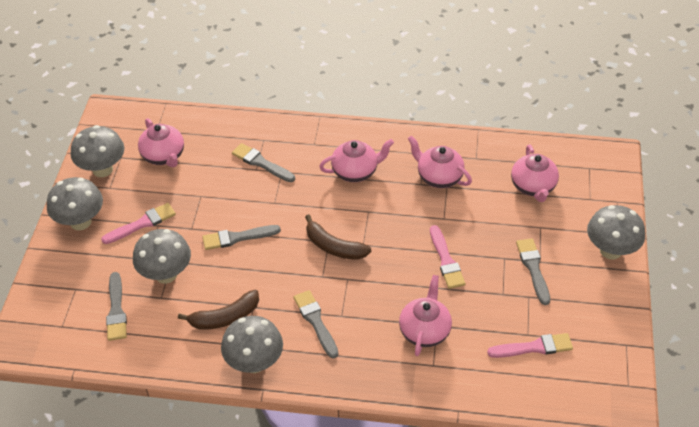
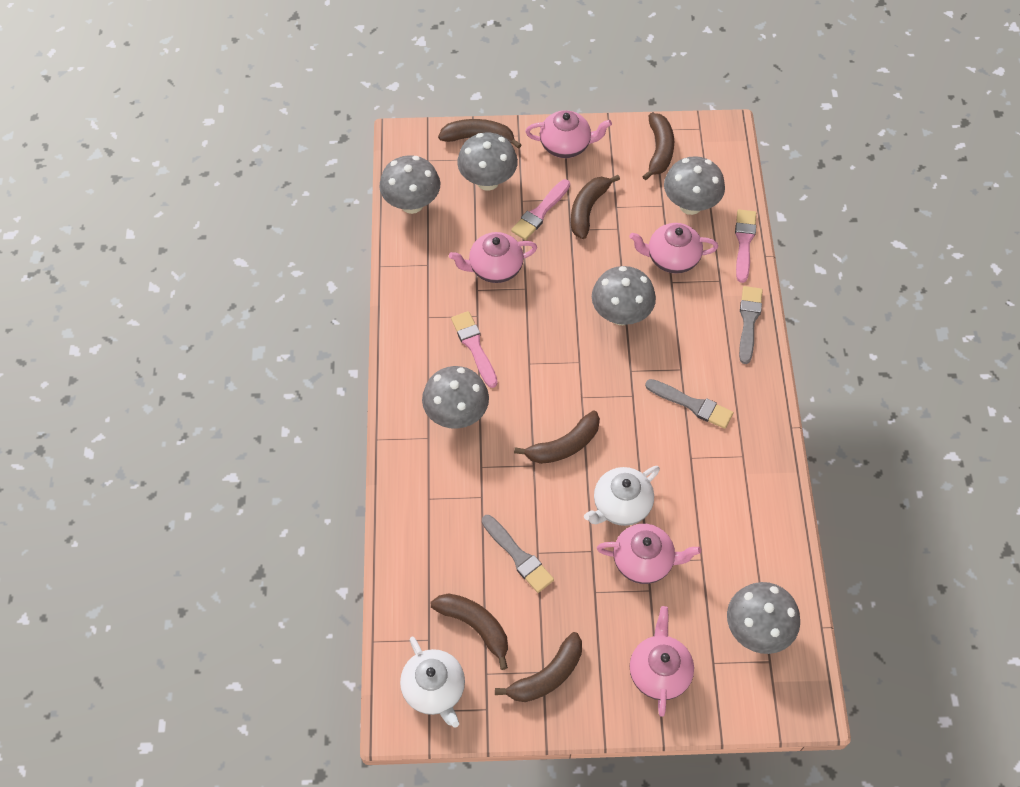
brown banana: [178,290,259,330] [305,214,371,260] = 2 -> [431,593,508,670] [438,119,522,149] [495,632,582,702] [514,410,600,464] [571,175,620,239] [642,113,674,180] = 6
grey brush: [106,272,127,341] [202,225,281,250] [232,143,295,182] [294,290,338,358] [516,238,550,305] = 5 -> [482,515,554,593] [645,379,734,429] [739,286,763,364] = 3
grey mushroom: [47,177,103,230] [71,125,124,177] [133,229,191,284] [221,316,283,373] [587,205,645,259] = 5 -> [379,155,440,214] [422,366,489,429] [457,133,518,191] [592,266,656,325] [664,156,725,215] [727,582,800,654] = 6
white teapot: none = 0 -> [400,637,465,728] [584,466,660,526] = 2

